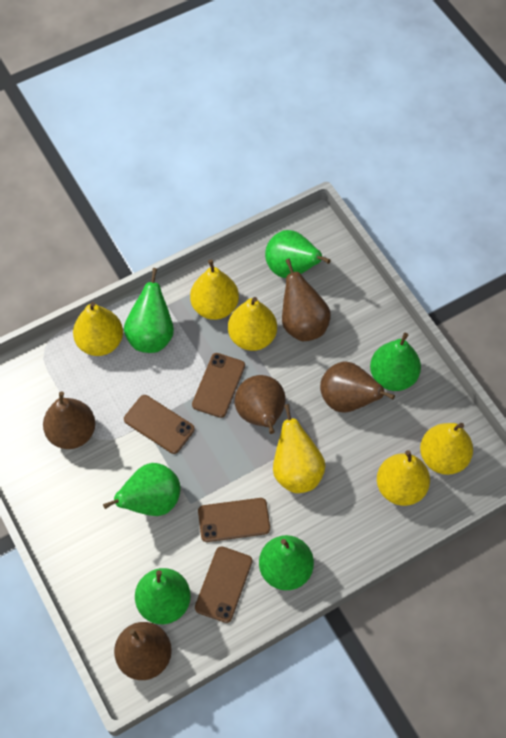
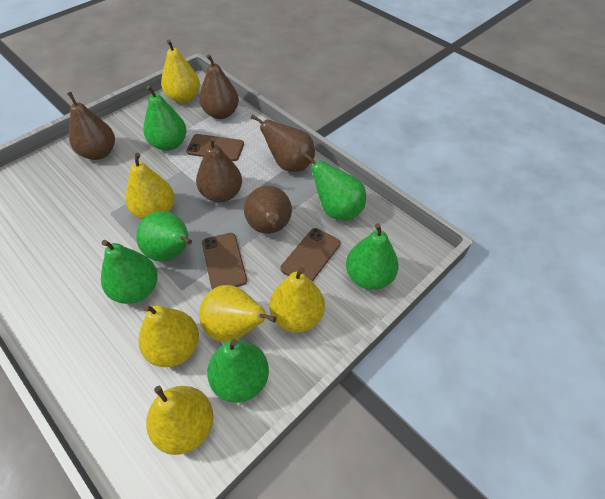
brown phone: [124,395,195,454] [192,353,245,418] [195,546,253,623] [198,498,270,542] = 4 -> [186,134,244,161] [202,233,247,289] [280,228,340,282] = 3

